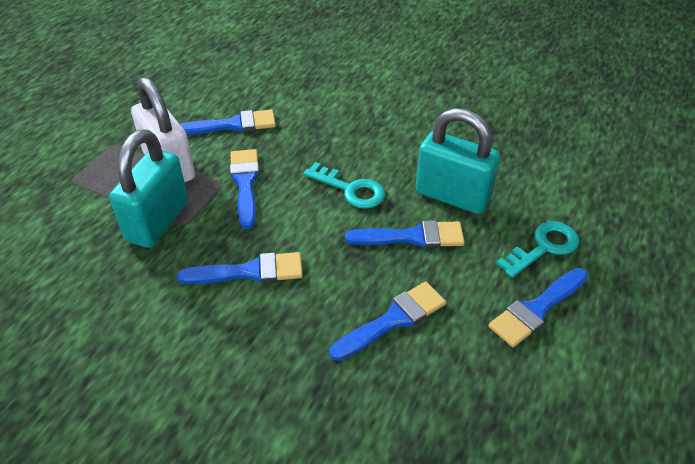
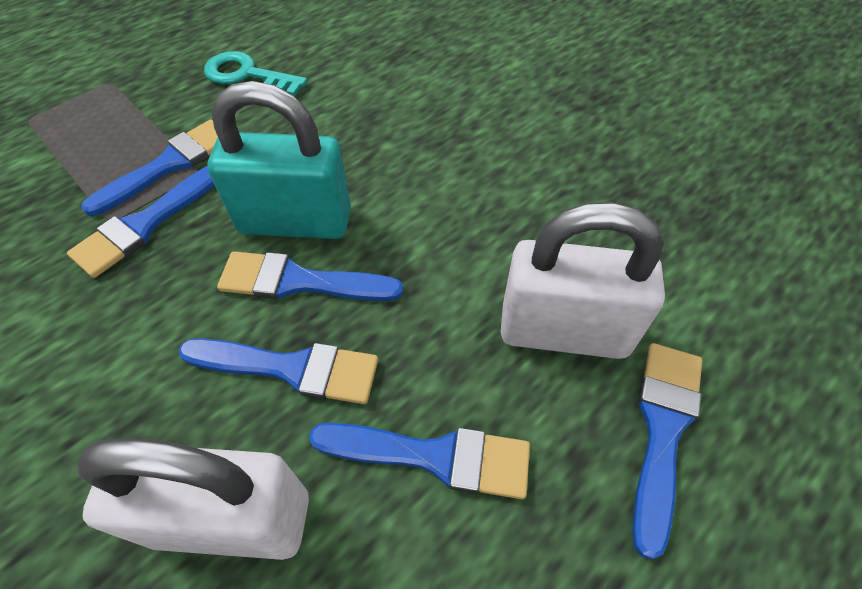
turquoise key: [304,162,385,209] [496,222,579,278] = 2 -> [204,51,308,96] = 1
turquoise padlock: [109,129,188,248] [415,108,500,214] = 2 -> [207,81,351,239] = 1
white padlock: [131,77,195,182] = 1 -> [76,439,309,560] [501,202,665,359] = 2

